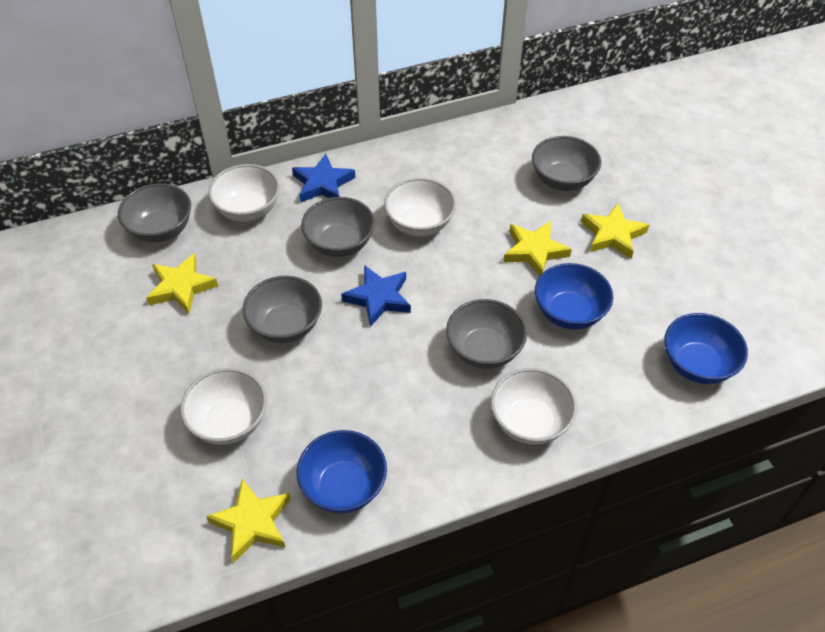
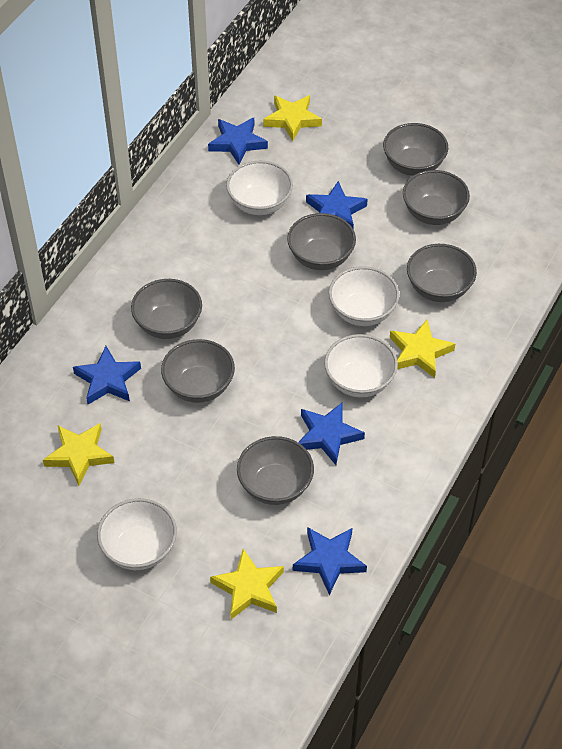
blue bowl: [297,430,387,513] [535,263,613,330] [664,313,748,384] = 3 -> none = 0
blue star: [292,154,356,202] [341,265,411,327] = 2 -> [73,346,141,404] [208,118,268,165] [293,527,367,595] [298,402,365,465] [306,181,368,228] = 5
grey bowl: [118,183,191,243] [243,276,322,343] [301,197,375,257] [446,299,527,369] [532,136,601,191] = 5 -> [131,279,202,339] [161,339,235,403] [237,436,314,505] [287,213,356,270] [383,123,448,176] [403,170,470,225] [407,244,477,302] = 7

